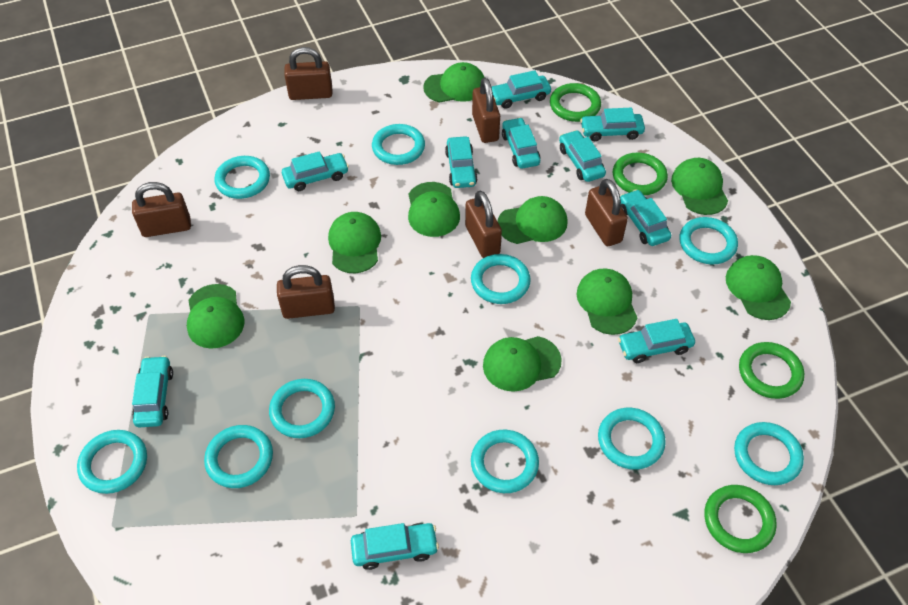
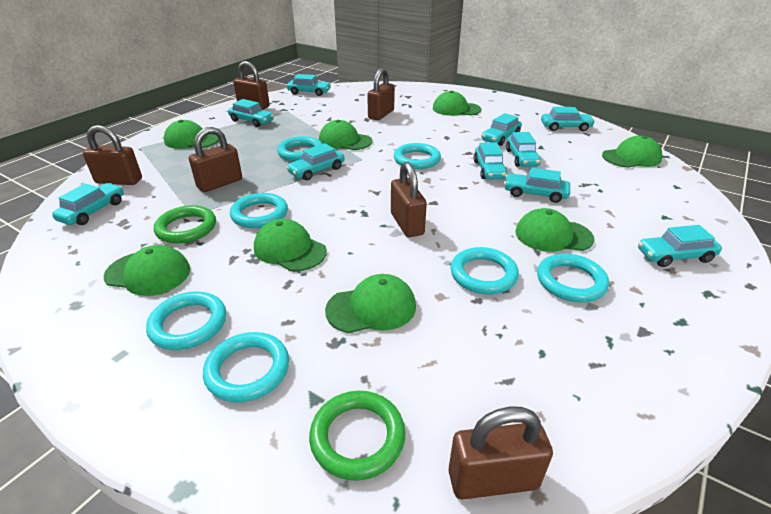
green cap: [187,284,244,349] [328,212,381,273] [408,182,460,237] [423,62,485,103] [483,336,562,392] [497,196,568,244] [577,268,637,335] [671,158,728,215] [726,255,791,320] = 9 -> [104,245,190,296] [164,120,219,149] [254,219,327,271] [319,120,372,150] [325,274,416,333] [433,91,481,116] [515,208,595,252] [602,136,662,168] = 8
green ring: [550,83,601,122] [613,153,668,195] [704,485,777,553] [739,342,804,399] = 4 -> [154,205,216,244] [309,391,406,481] = 2
turquoise ring: [77,430,147,494] [204,425,273,488] [215,156,270,199] [269,379,335,438] [372,124,425,165] [471,254,531,304] [471,430,539,493] [598,408,666,470] [679,217,738,264] [734,422,804,485] = 10 -> [146,292,226,350] [203,332,289,402] [230,193,288,228] [277,136,322,161] [394,143,441,169] [451,247,519,294] [537,253,609,302] = 7

